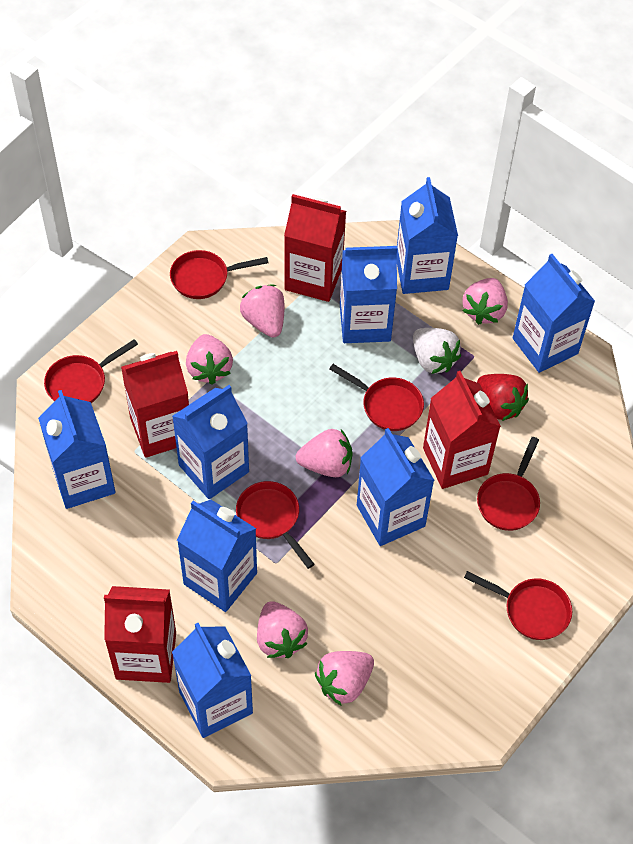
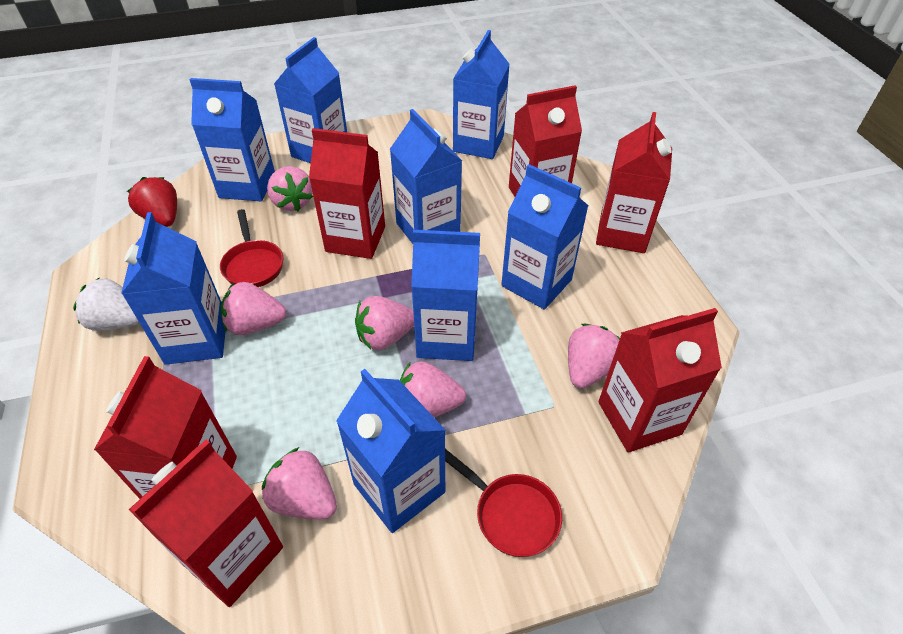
red carton: [104,586,176,683] [121,351,189,458] [284,194,346,302] [423,371,501,489] = 4 -> [94,356,237,499] [129,440,283,607] [309,128,385,259] [509,85,582,197] [596,112,672,253] [598,308,722,453] = 6
red pan: [44,339,138,403] [170,250,269,299] [236,481,315,569] [329,364,424,431] [464,571,572,640] [477,437,540,531] = 6 -> [220,209,284,287] [445,449,562,557] = 2

